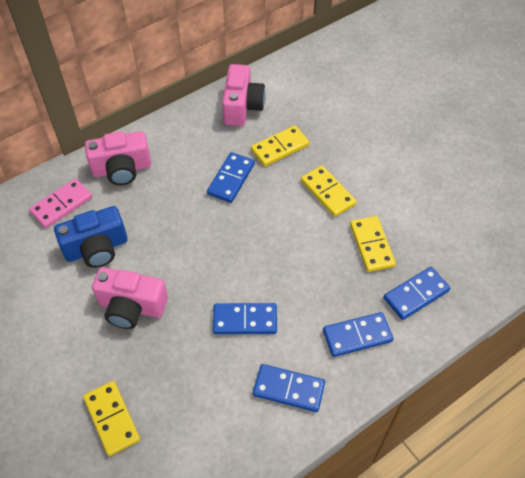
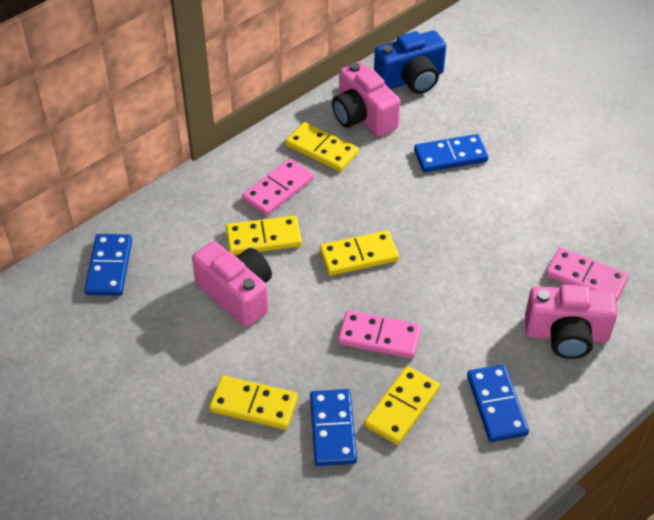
blue domino: [207,152,255,203] [213,303,277,334] [253,364,325,412] [323,312,393,357] [384,267,450,320] = 5 -> [84,234,132,296] [310,389,357,466] [414,134,488,172] [467,365,529,442] = 4
pink domino: [29,179,92,228] = 1 -> [242,158,314,216] [338,310,421,359] [546,247,629,302] = 3
yellow domino: [83,381,140,456] [251,126,309,166] [301,166,357,217] [350,216,396,272] = 4 -> [209,376,298,430] [226,216,302,255] [286,122,359,172] [320,230,399,276] [364,366,440,445] = 5

